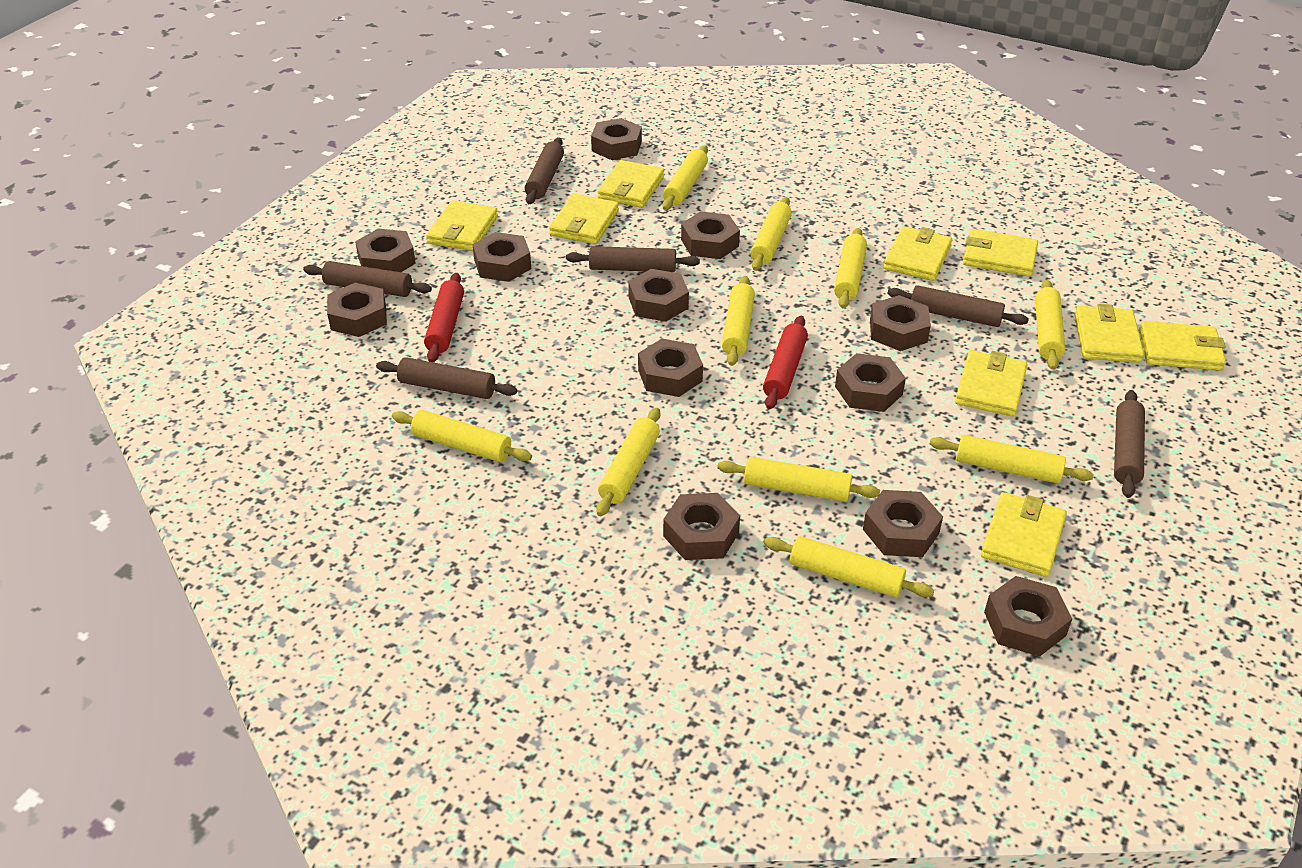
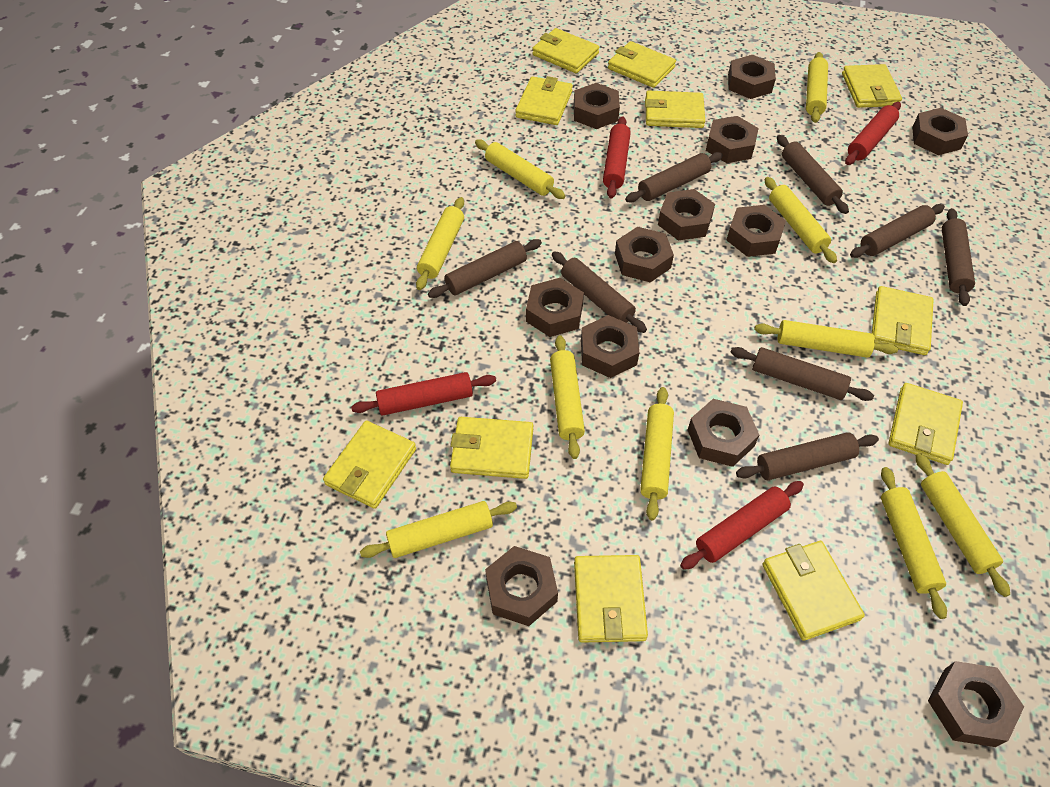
brown rolling pin: [303,261,432,297] [376,357,517,399] [525,138,564,204] [566,246,700,272] [888,285,1029,327] [1114,390,1145,498] = 6 -> [428,239,542,298] [552,251,647,333] [625,152,723,202] [730,347,874,401] [736,432,879,480] [777,135,849,214] [850,204,945,258] [942,208,975,306] = 8
red rolling pin: [424,273,464,362] [763,316,808,409] = 2 -> [351,372,496,416] [603,116,631,198] [680,481,804,570] [845,102,901,165] = 4
yellow wallet: [426,201,498,251] [549,194,619,244] [597,160,664,208] [883,226,952,281] [955,350,1028,417] [963,229,1038,277] [981,492,1067,577] [1075,304,1144,363] [1139,321,1226,371] = 9 -> [323,421,416,509] [450,417,533,479] [515,76,573,125] [532,28,599,73] [574,555,648,643] [608,41,676,88] [645,90,705,128] [762,541,865,641] [842,64,902,108] [872,286,934,355] [888,383,963,465] = 11

